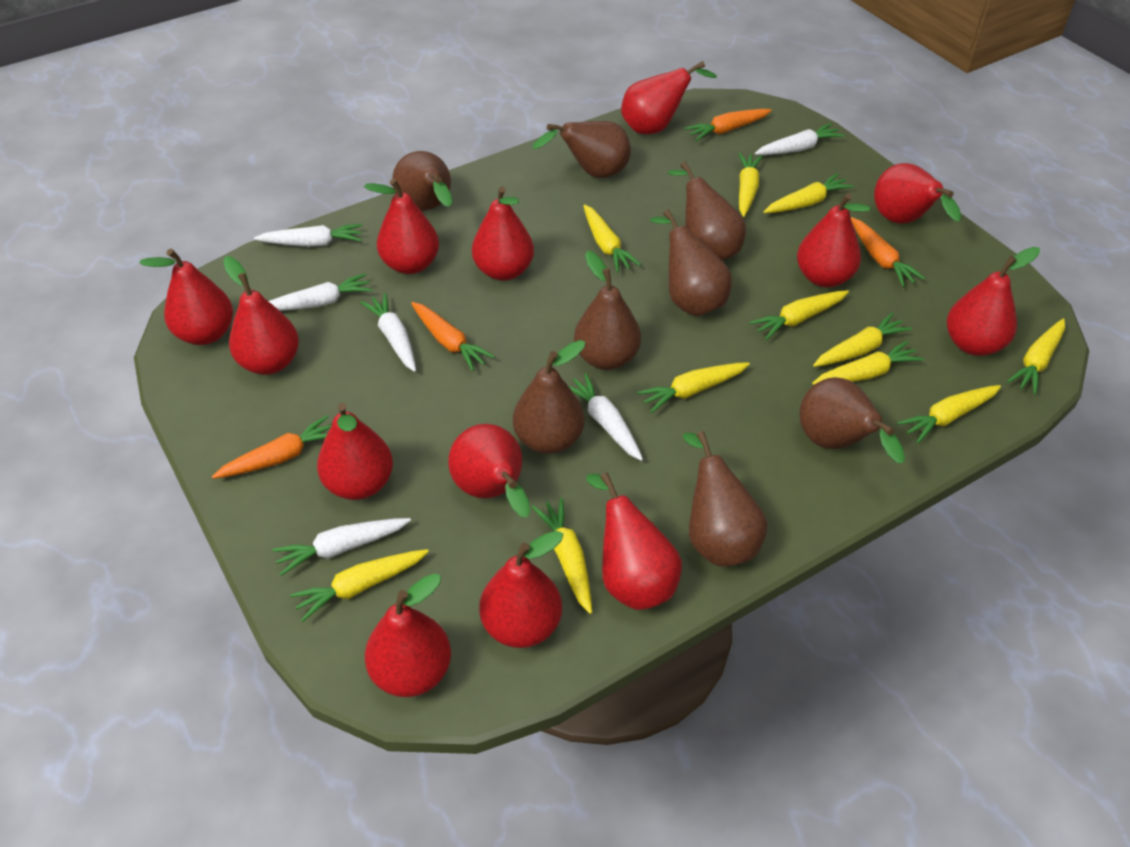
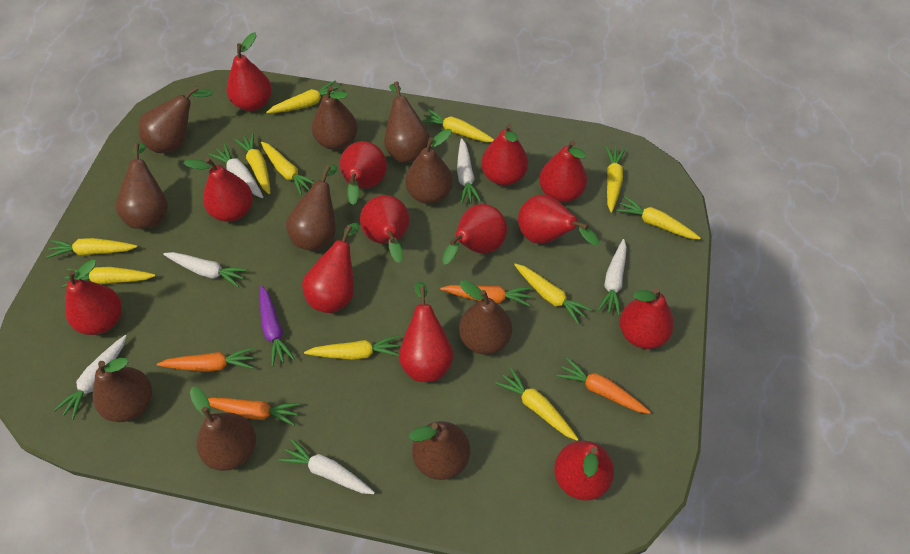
brown pear: [392,151,452,211] [513,340,585,454] [532,121,631,178] [574,251,641,370] [650,209,732,316] [667,161,746,261] [683,431,767,567] [799,377,905,464] = 8 -> [93,358,152,422] [116,143,168,229] [139,86,213,153] [190,387,256,471] [286,165,337,251] [312,86,358,150] [384,82,430,163] [405,129,453,204] [409,421,470,480] [459,280,512,355] = 10
purple carrot: none = 0 -> [260,285,295,367] = 1

